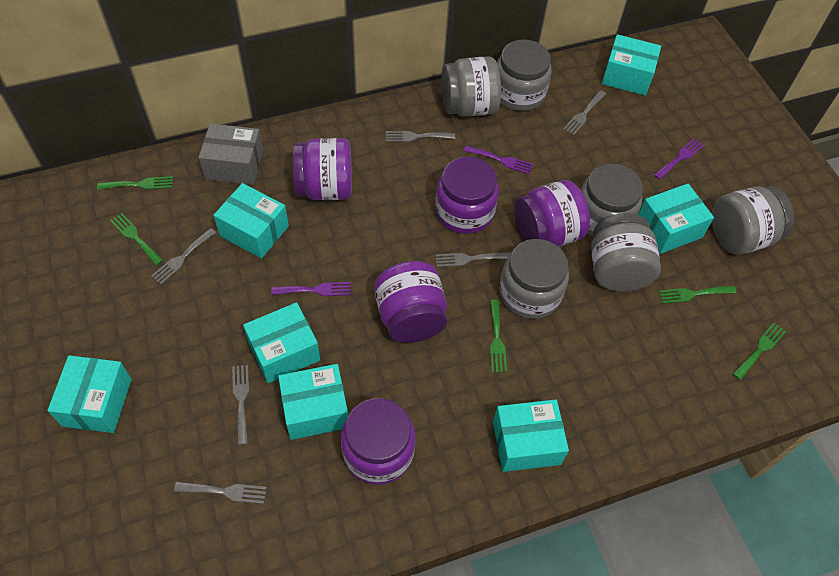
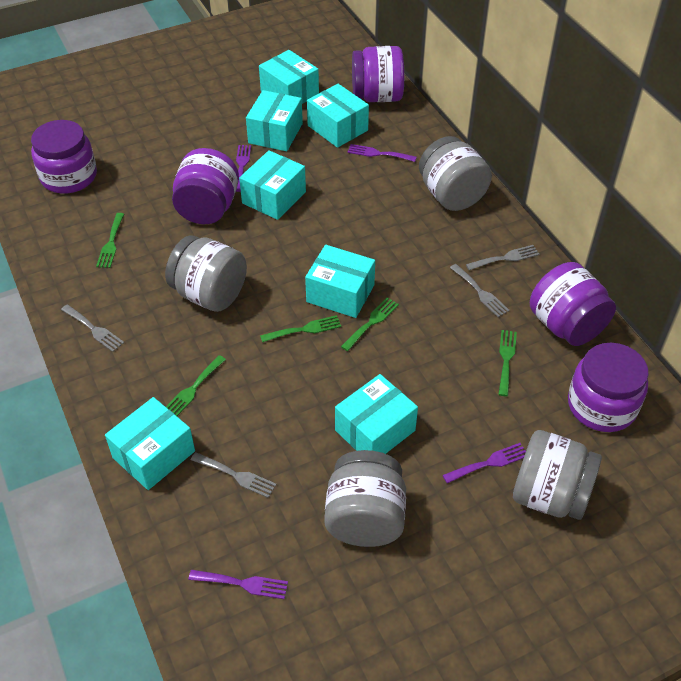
grey box: [199,123,263,185] = 1 -> none = 0
grey fork: [151,228,216,285] [174,481,267,504] [232,365,249,445] [386,131,455,142] [435,252,511,267] [563,90,606,135] = 6 -> [61,304,124,352] [191,452,277,498] [450,264,510,317] [466,245,539,270] = 4
grey jar: [442,56,501,117] [497,40,552,111] [499,239,569,319] [581,164,643,237] [591,213,661,292] [712,186,794,255] = 6 -> [165,235,247,312] [324,450,406,547] [419,136,492,211] [513,430,602,520] = 4
purple fork: [271,282,351,296] [464,146,533,174] [654,138,704,180] = 3 -> [188,570,288,599] [236,145,251,192] [348,144,417,162] [443,443,526,483] = 4

